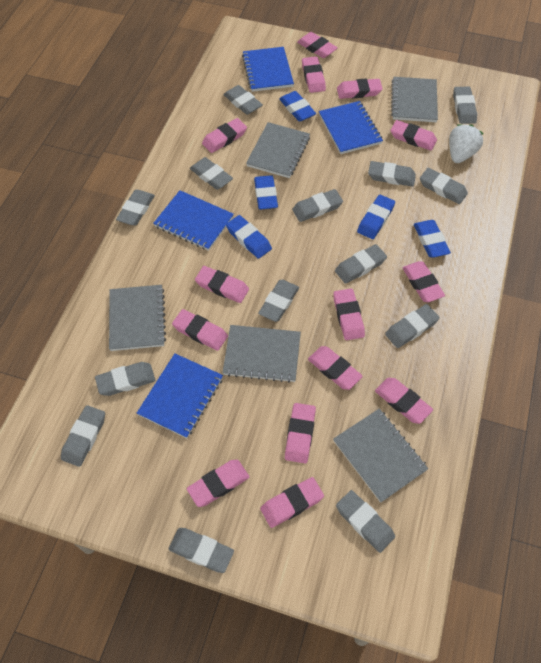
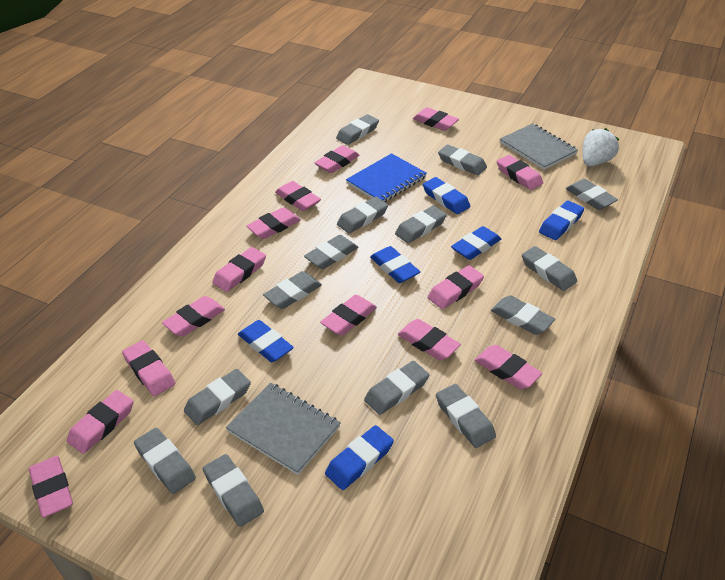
blue eraser: [226,215,272,259] [254,175,278,209] [279,91,316,122] [357,195,395,239] [414,220,451,258] = 5 -> [238,320,294,362] [325,425,394,490] [370,246,420,283] [423,177,470,214] [451,226,501,260] [539,201,584,240] = 6
blue notebook: [137,353,223,438] [153,190,234,251] [242,47,294,92] [319,101,383,154] = 4 -> [346,153,427,202] = 1
grey notebook: [109,285,166,351] [222,325,301,383] [246,122,310,178] [333,409,428,503] [391,77,438,122] = 5 -> [226,383,341,475] [500,123,578,170] = 2

